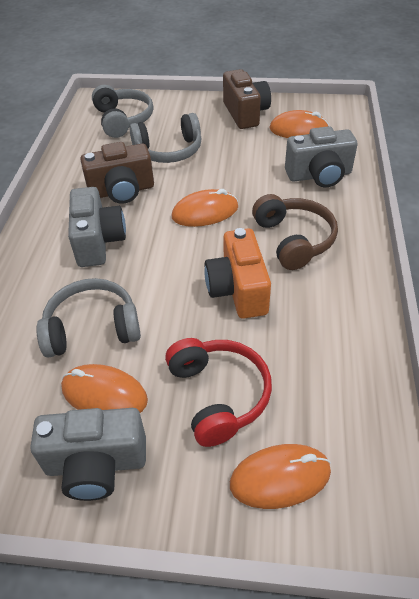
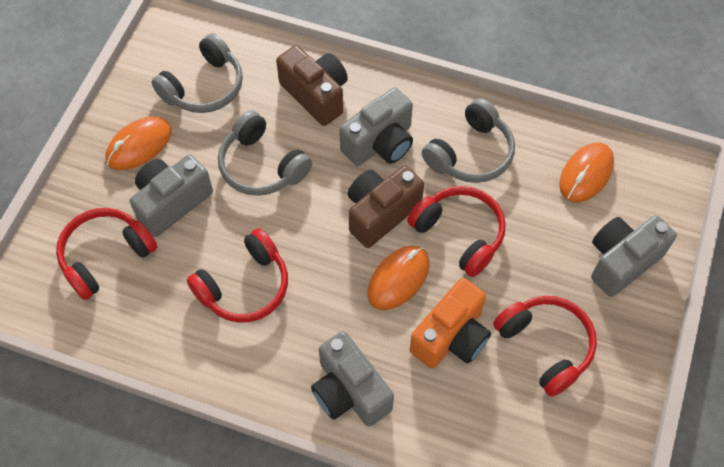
brown headphones: [252,194,338,270] = 1 -> none = 0
grey camera: [30,408,146,501] [68,187,126,267] [285,126,358,187] = 3 -> [129,155,213,237] [311,331,394,427] [339,87,413,166] [591,215,677,297] = 4
orange mouse: [61,364,148,413] [172,189,238,227] [230,444,331,509] [269,110,329,138] = 4 -> [106,116,172,170] [367,245,430,310] [559,143,614,202] = 3
red headphones: [165,338,272,447] = 1 -> [56,208,157,300] [187,228,288,323] [407,186,506,277] [493,296,597,397] = 4

